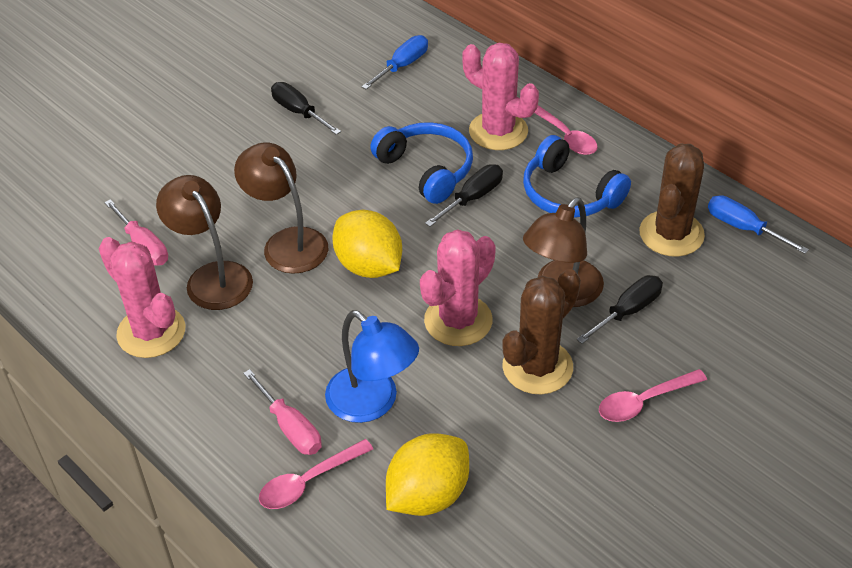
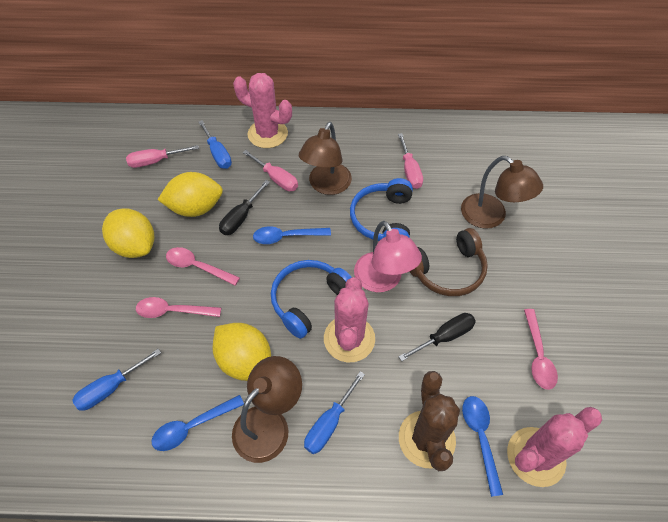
black screwdriver: [271,82,341,135] [425,164,503,227] [577,275,663,344] = 3 -> [219,180,270,235] [399,313,476,361] = 2
blue lamp: [325,310,419,423] = 1 -> none = 0
blue screwdriver: [361,35,428,90] [708,195,809,254] = 2 -> [72,349,161,411] [198,120,232,169] [304,371,365,454] = 3
blue spoon: none = 0 -> [151,395,244,451] [253,226,331,244] [462,396,503,497] = 3
brown cactus: [502,269,581,395] [639,144,705,257] = 2 -> [399,371,460,471] = 1
brown headphones: none = 0 -> [409,228,488,296] = 1
pink lamp: none = 0 -> [354,221,422,292] = 1
pink screwdriver: [104,199,168,266] [243,369,321,455] = 2 -> [126,145,199,168] [243,150,298,191] [398,133,423,189] = 3
yellow lemon: [332,210,402,278] [386,433,469,516] = 2 -> [102,208,154,258] [158,172,223,217] [213,323,271,381] = 3

